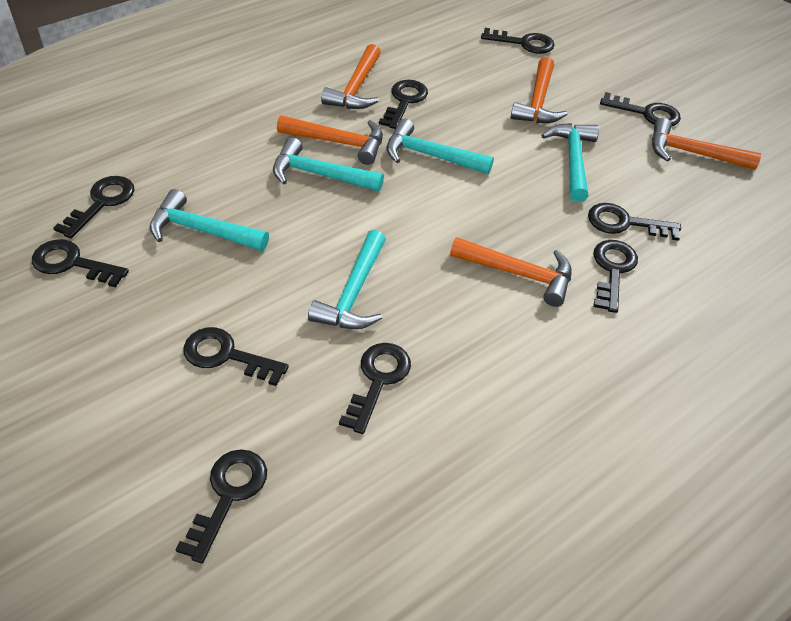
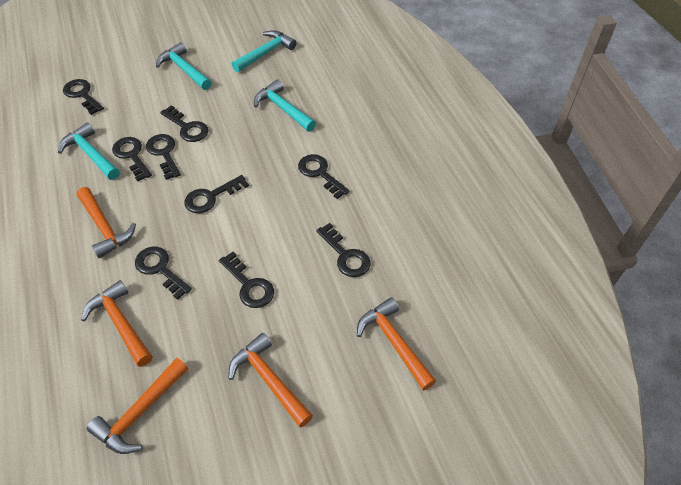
black key: [32,239,129,287] [53,176,135,239] [176,449,267,563] [183,327,289,386] [339,343,411,434] [379,80,428,129] [481,28,555,54] [588,203,681,241] [593,240,638,313] [600,92,681,126] = 10 -> [63,79,104,115] [112,137,152,181] [135,247,192,300] [146,134,181,180] [160,105,209,142] [184,175,249,213] [219,252,274,308] [298,154,349,199] [316,223,371,277] = 9
turquoise hammer: [150,189,269,251] [273,137,384,192] [308,230,386,329] [387,119,494,174] [541,123,599,202] = 5 -> [58,122,120,180] [156,42,212,90] [232,30,297,72] [254,79,316,132] = 4

